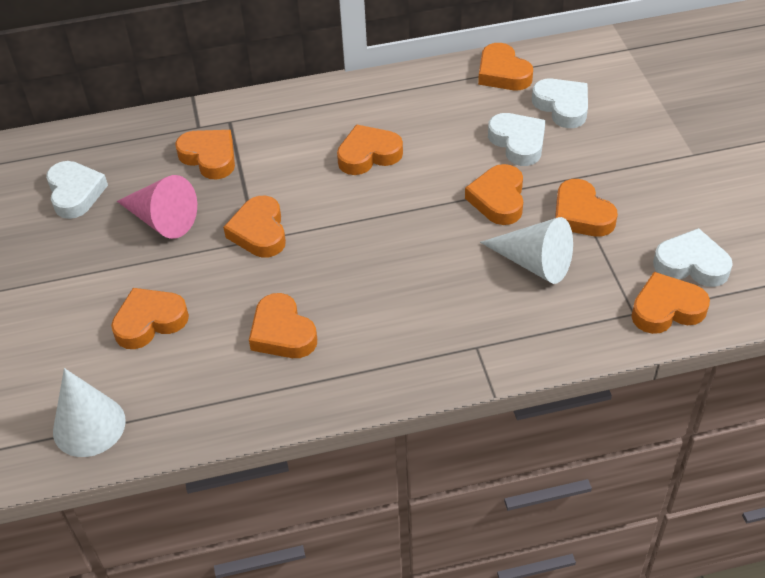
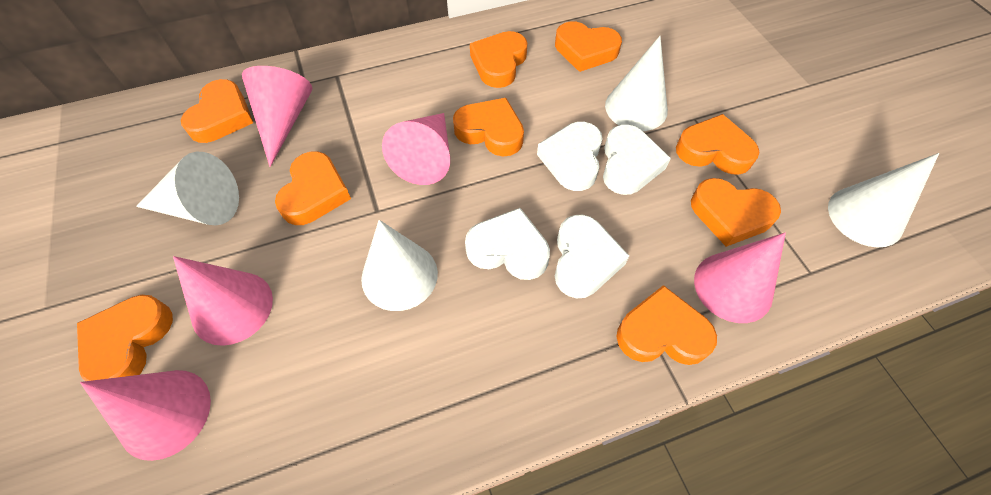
pink cone: [117,175,197,239] = 1 -> [80,370,211,461] [173,256,273,346] [242,66,312,167] [382,113,450,185] [694,233,786,323] = 5
white cone: [53,368,126,457] [480,217,573,284] = 2 -> [136,152,239,226] [361,220,438,311] [605,36,668,131] [828,153,939,247] = 4

